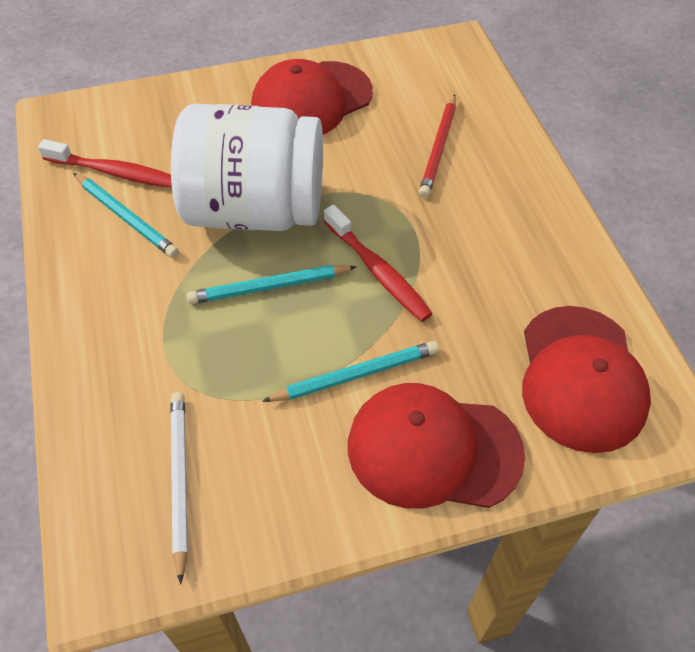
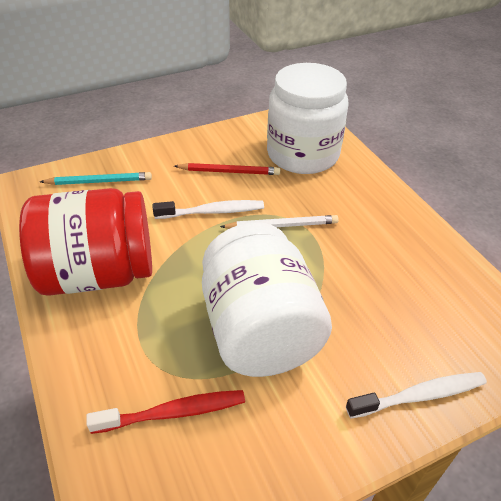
red cap: [251,59,373,135] [348,383,525,509] [522,306,651,453] = 3 -> none = 0
red jar: none = 0 -> [19,188,152,296] = 1
red toothbrush: [38,139,172,188] [324,205,433,322] = 2 -> [86,390,245,434] = 1
turquoise pencil: [73,173,179,258] [187,265,357,304] [262,341,439,402] = 3 -> [40,172,152,185] = 1
white jar: [171,104,323,231] = 1 -> [202,223,332,377] [267,63,349,174] = 2
white toothbrush: none = 0 -> [153,200,264,219] [346,372,487,418] = 2

